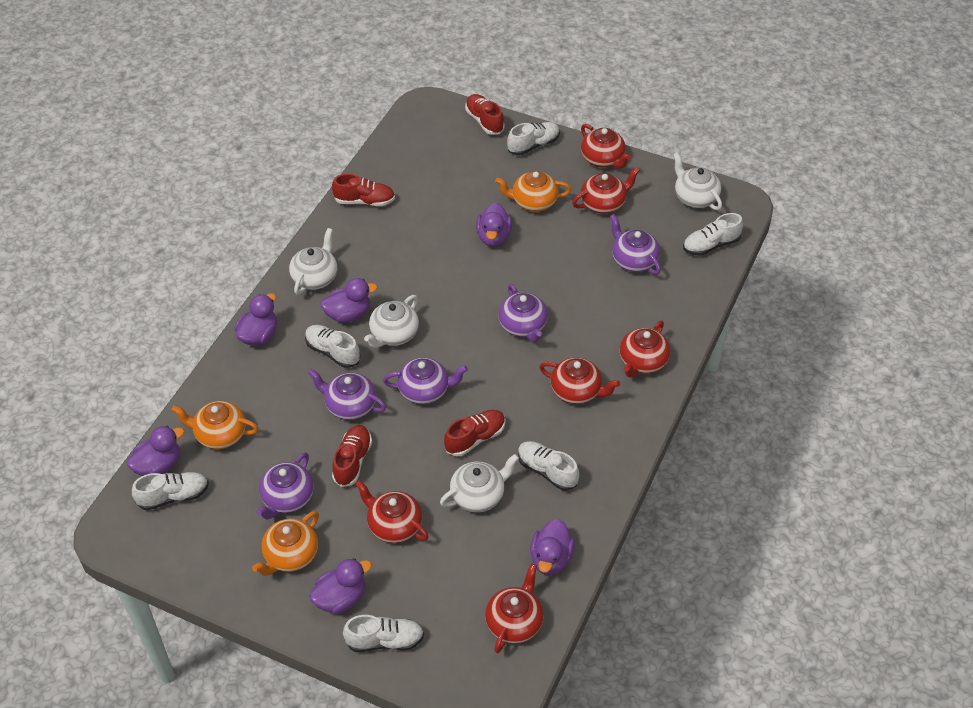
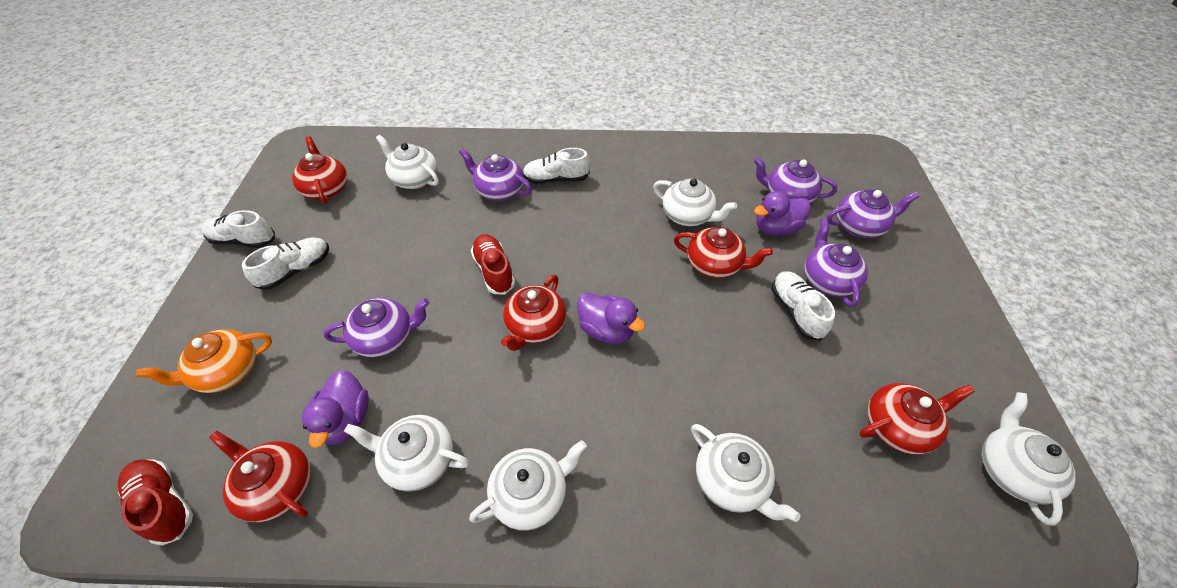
orange teapot: [171,401,258,449] [252,511,319,576] [495,171,571,212] = 3 -> [136,329,272,393] = 1
purple duck: [126,426,184,476] [235,293,277,346] [309,558,372,614] [320,278,378,323] [476,202,512,247] [530,519,575,575] = 6 -> [302,370,369,448] [577,293,645,344] [754,191,811,236] = 3
red shoe: [332,174,395,206] [332,425,372,487] [444,410,506,456] [465,94,505,135] = 4 -> [118,459,193,545] [471,234,515,294] = 2
red teapot: [355,480,429,543] [485,564,544,653] [539,357,620,404] [572,167,640,214] [581,124,631,168] [620,321,670,378] = 6 -> [209,431,311,522] [292,136,347,204] [501,275,566,351] [674,227,773,278] [860,383,975,454] = 5
white shoe: [132,472,209,510] [305,325,361,368] [343,615,424,652] [507,122,560,155] [518,441,579,491] [683,213,743,256] = 6 -> [201,210,275,248] [242,237,329,290] [523,148,590,184] [772,271,835,341] = 4
white teapot: [289,228,337,295] [364,295,419,348] [440,454,519,512] [673,152,722,210] = 4 -> [344,415,469,491] [376,135,439,189] [469,440,587,531] [653,178,737,226] [691,424,800,522] [982,392,1076,526] = 6

